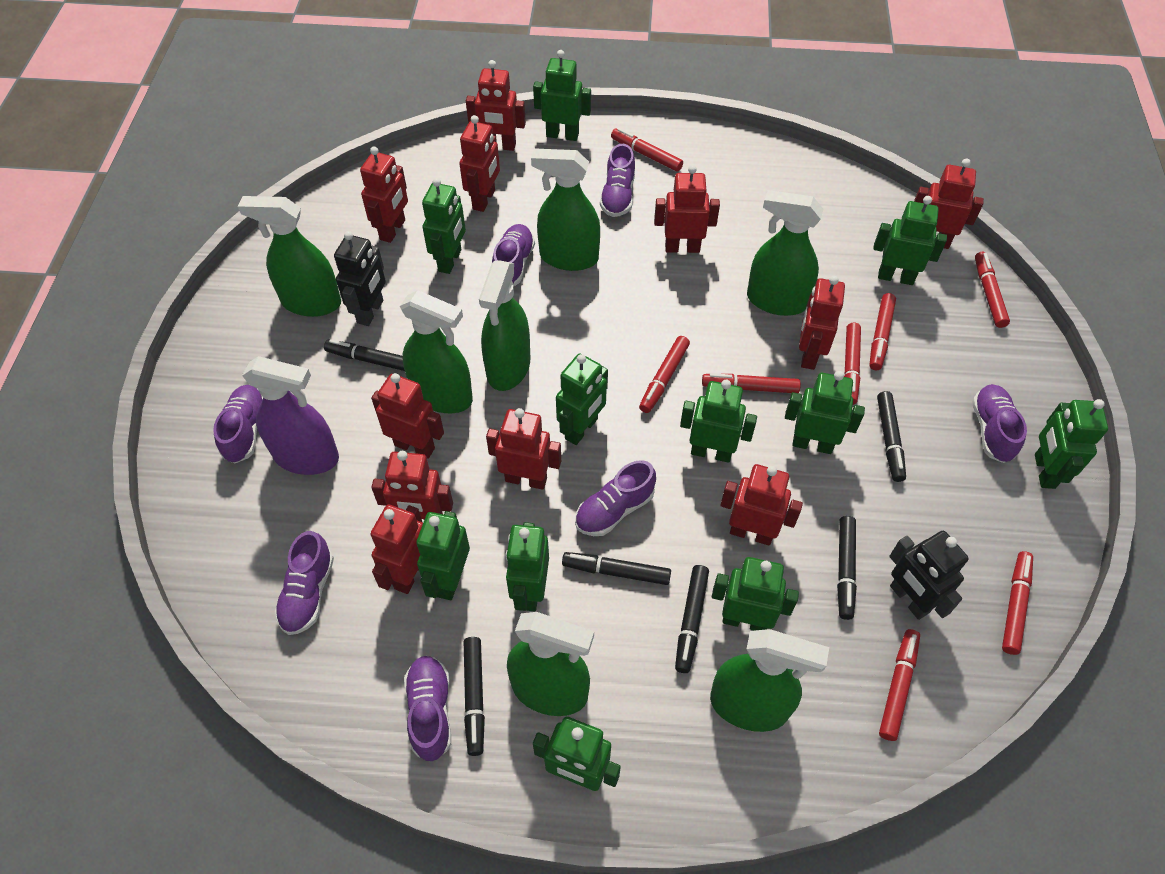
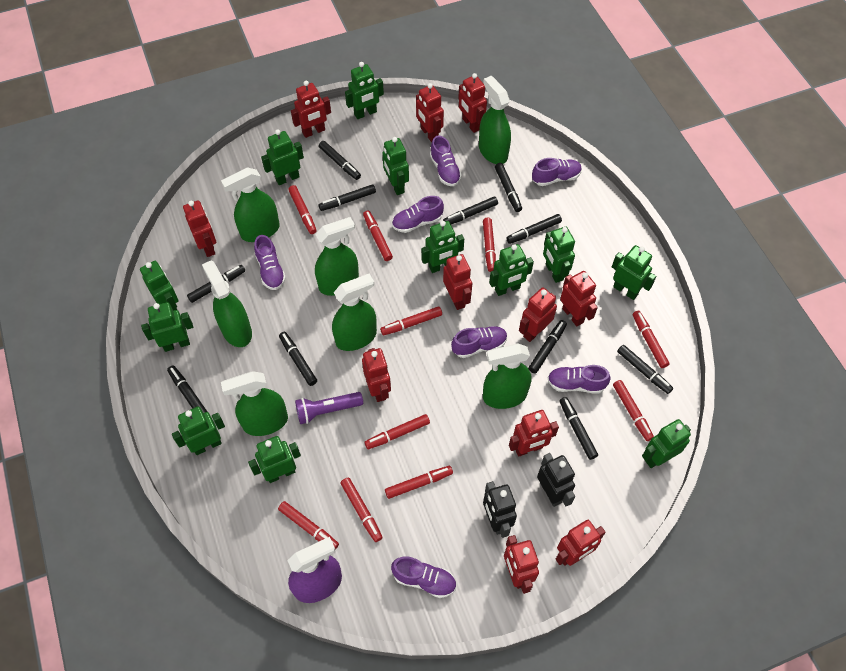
black marker: [324,339,405,371] [464,637,485,756] [562,552,671,585] [675,565,709,673] [837,516,857,620] [877,391,906,482] = 6 -> [167,365,207,413] [187,265,245,303] [279,332,317,386] [319,141,361,180] [319,184,376,211] [443,196,498,224] [495,163,522,212] [506,214,562,244] [528,320,567,373] [559,397,598,460] [617,345,673,394] = 11
green robot: [416,511,470,600] [422,178,466,274] [506,522,549,611] [533,50,591,141] [533,717,621,791] [556,354,608,445] [680,380,757,463] [712,557,799,631] [785,371,865,454] [873,196,947,285] [1035,399,1108,489] = 11 -> [140,261,178,311] [141,302,193,352] [172,406,225,455] [248,436,301,483] [261,129,304,185] [345,62,384,119] [382,137,409,195] [421,221,464,273] [489,244,534,296] [543,227,575,283] [612,245,656,300] [642,419,691,468] = 12
purple flashlight: none = 0 -> [295,392,363,424] = 1
red marker: [611,128,683,172] [639,336,690,413] [702,373,801,393] [844,323,861,405] [869,293,896,371] [879,629,920,741] [975,252,1010,328] [1002,551,1033,655] = 8 -> [278,501,339,550] [288,185,317,234] [341,477,383,542] [363,210,393,261] [365,414,430,449] [380,307,442,335] [385,466,453,499] [483,218,496,272] [613,380,654,441] [633,311,670,368] = 10

